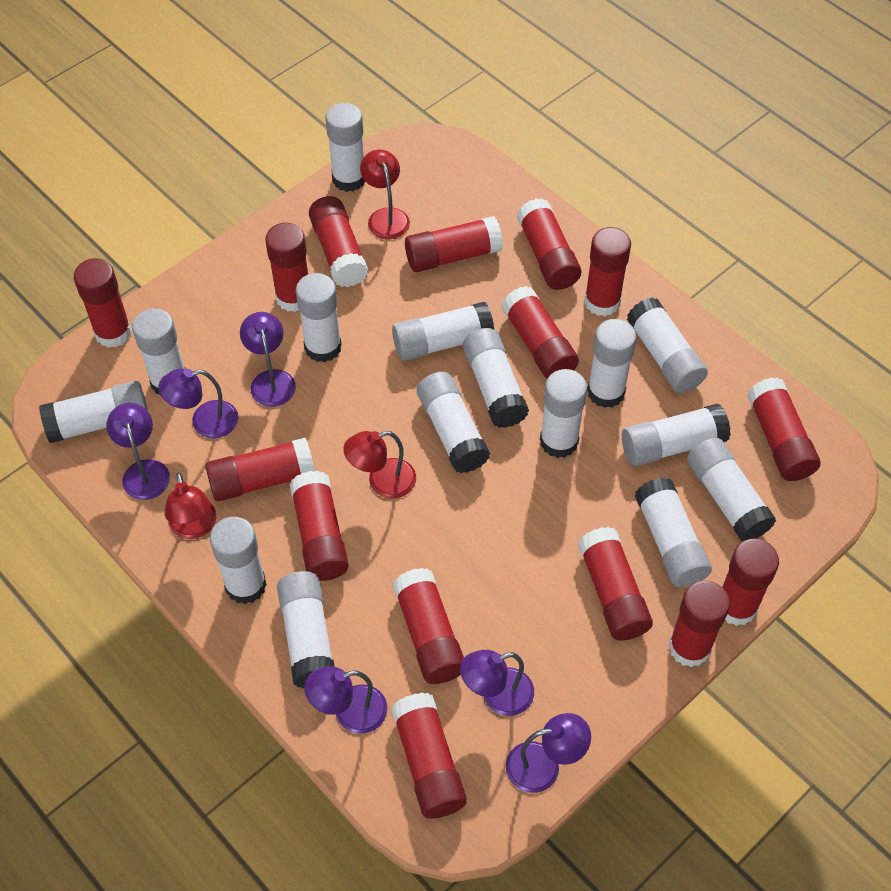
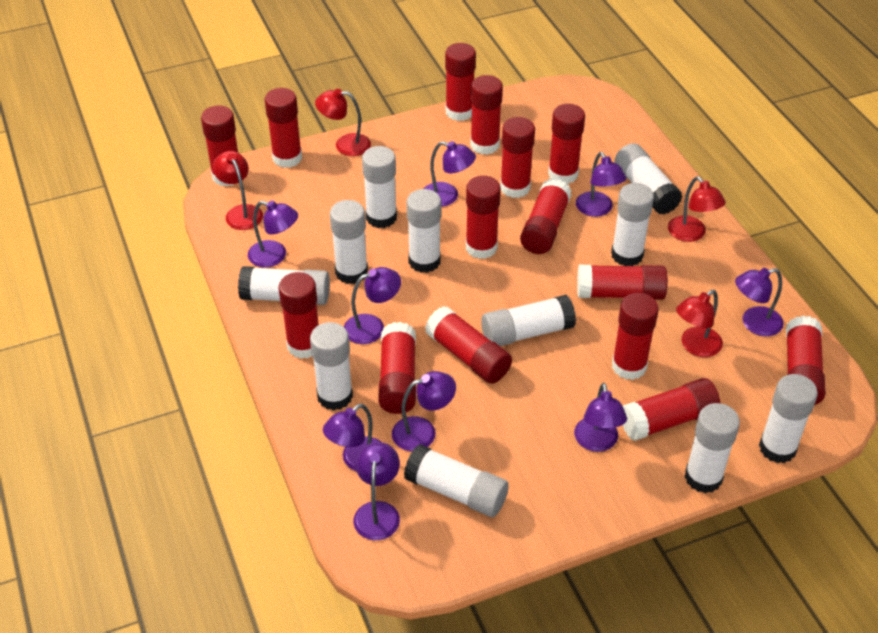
purple lamp: [106,403,170,500] [158,369,238,438] [240,312,296,407] [304,666,387,734] [460,650,534,716] [506,713,591,793] = 6 -> [248,201,298,267] [323,403,381,471] [344,267,401,344] [354,442,400,540] [392,371,456,451] [424,141,476,207] [574,383,627,452] [576,152,626,217] [735,268,784,336] = 9
red lamp: [165,472,216,539] [343,431,416,499] [360,150,410,239] = 3 -> [213,151,263,230] [315,89,371,156] [668,176,726,242] [676,290,723,357] = 4
white glue stick: [39,381,148,443] [132,308,186,396] [210,517,267,604] [277,571,335,689] [296,273,342,362] [325,103,365,192] [392,302,494,361] [417,372,490,473] [463,328,529,428] [540,369,587,458] [587,319,637,408] [622,404,731,466] [627,297,708,393] [635,477,712,587] [687,437,776,542] = 15 -> [238,266,330,305] [310,322,353,410] [330,200,368,284] [362,146,397,228] [404,444,509,517] [407,189,441,273] [481,295,576,346] [611,183,654,266] [615,143,683,215] [685,403,740,493] [759,374,818,463] = 11

